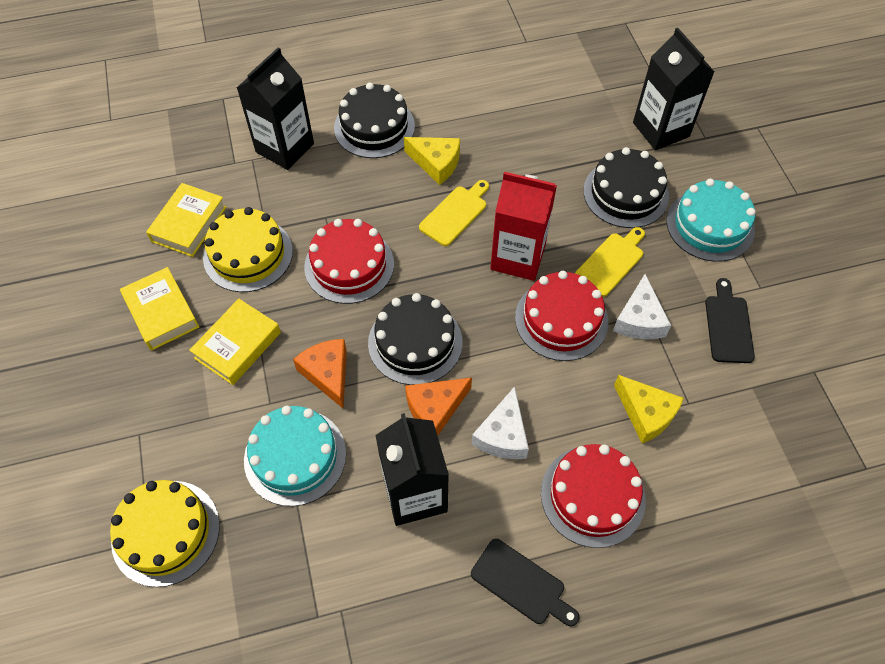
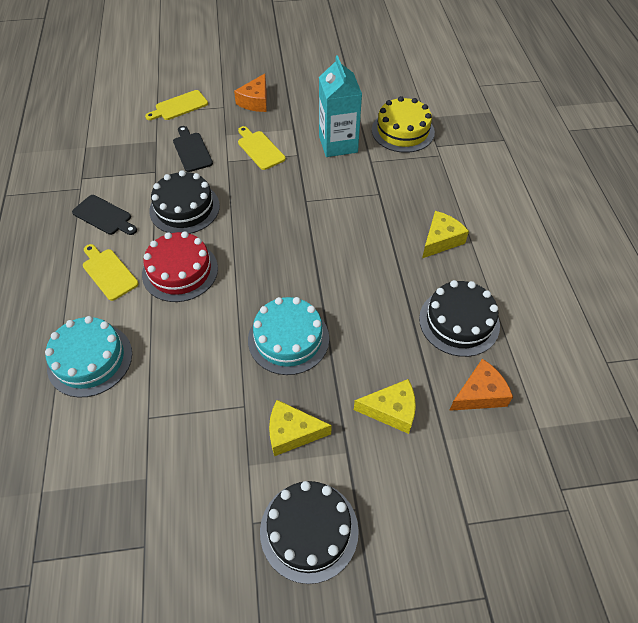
black carton: [237,47,314,170] [375,413,449,526] [633,28,715,150] = 3 -> none = 0
red cake: [304,219,394,304] [515,271,608,361] [541,444,646,548] = 3 -> [142,231,218,302] = 1
red carton: [490,172,557,281] = 1 -> none = 0
turquoise carton: none = 0 -> [319,55,362,157] = 1
white cheese: [472,386,529,459] [613,274,671,339] = 2 -> none = 0
yellow book: [120,267,199,351] [146,183,226,257] [189,299,281,385] = 3 -> none = 0
yellow cake: [110,480,220,587] [203,207,293,292] = 2 -> [372,96,435,153] = 1
yellow cheese: [404,137,460,185] [614,375,684,444] = 2 -> [269,400,332,456] [354,379,416,434] [422,211,469,258] = 3
yellow cutting board: [419,180,489,246] [575,227,645,297] = 2 -> [83,244,139,301] [145,90,208,120] [238,126,285,170] = 3

